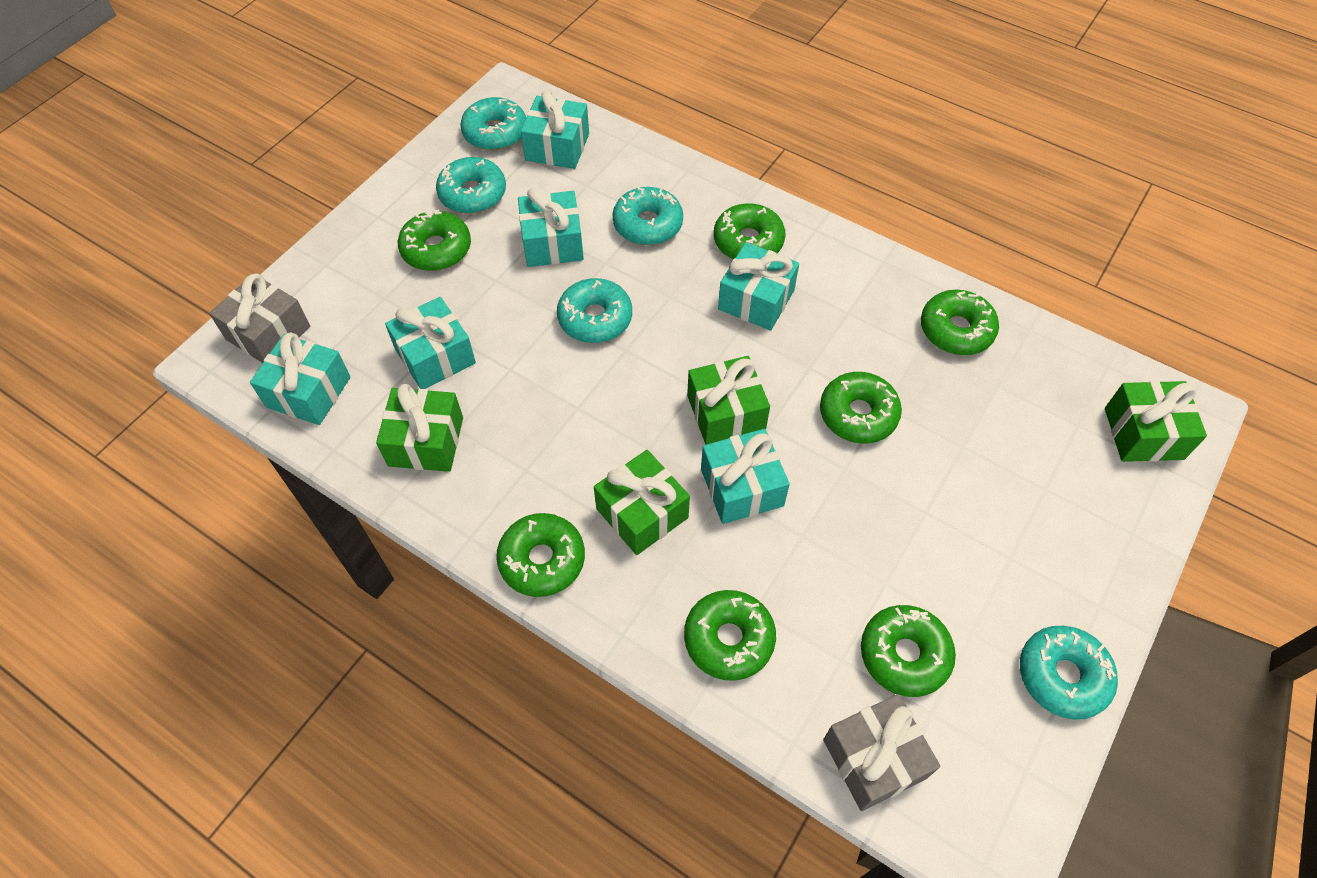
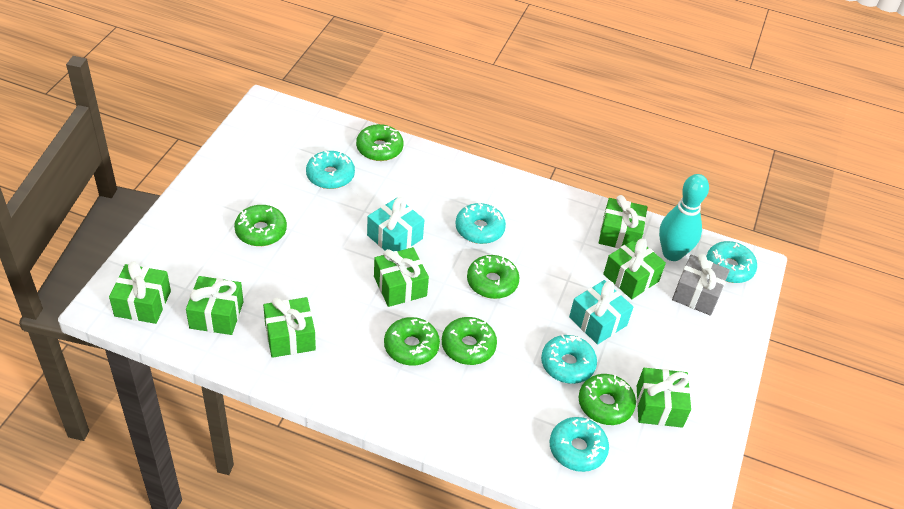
green donut: [398,209,471,271] [496,513,585,597] [684,590,776,681] [714,203,785,259] [820,372,902,443] [861,605,956,697] [921,290,999,355] = 7 -> [234,205,287,246] [356,124,404,161] [384,317,440,366] [442,317,497,365] [467,255,519,299] [579,374,636,425] = 6
green gift: [376,384,463,472] [594,450,690,555] [687,356,770,445] [1105,381,1207,462] = 4 -> [109,261,171,324] [186,276,244,335] [263,297,316,358] [374,247,429,307] [599,195,647,249] [603,238,666,299] [637,368,691,428] = 7
grey gift: [209,273,310,363] [823,694,940,811] = 2 -> [672,254,730,316] = 1
turquoise bowling pin: none = 0 -> [659,174,709,261] = 1
turquoise gift: [250,333,350,425] [385,297,476,389] [518,188,584,267] [521,90,589,169] [701,429,790,524] [718,242,799,331] = 6 -> [367,197,424,251] [569,280,633,344] = 2

